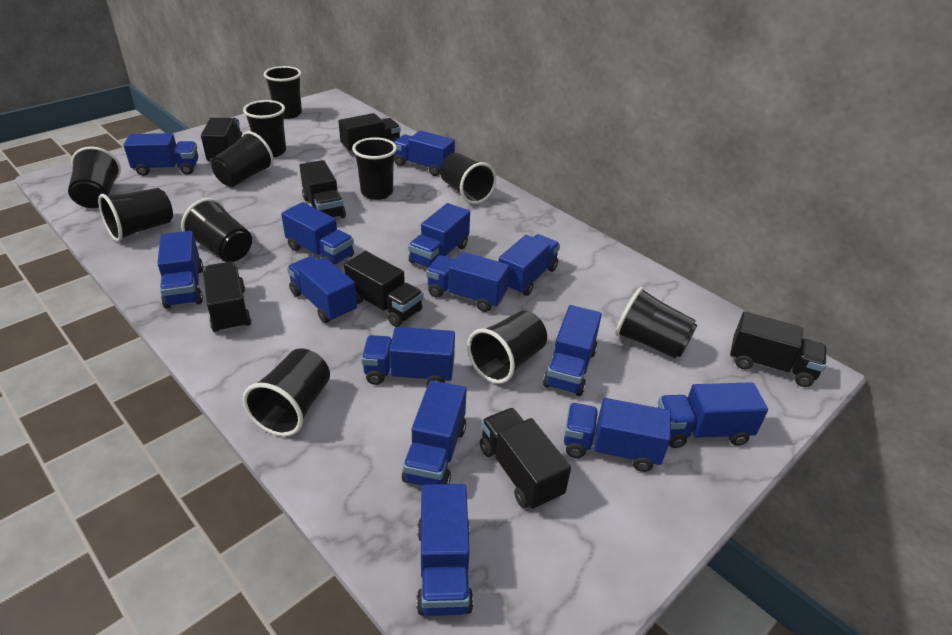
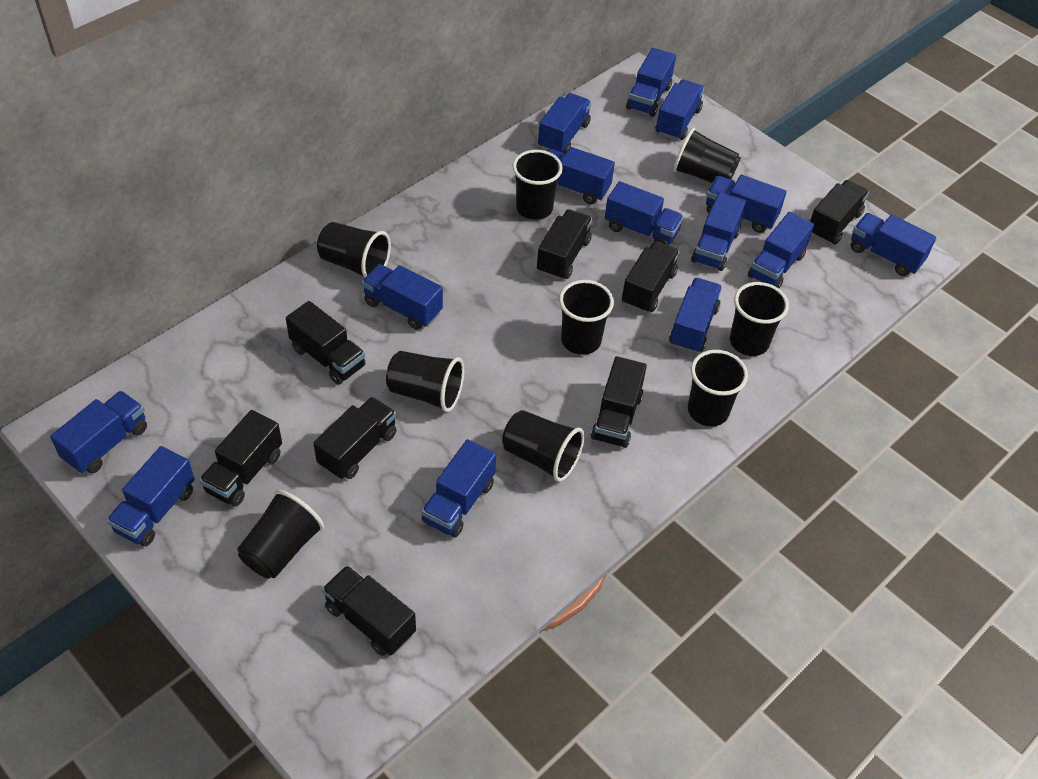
black cup: [68,146,121,208] [98,188,173,242] [181,198,252,262] [212,131,274,187] [243,100,286,158] [243,348,330,437] [264,66,302,119] [352,137,397,200] [440,153,496,204] [467,311,547,384] [615,287,697,358] = 11 -> [237,490,324,579] [317,222,391,278] [386,351,464,412] [502,410,585,482] [513,150,563,220] [559,280,614,355] [673,128,741,183] [688,350,748,426] [730,282,789,356] = 9
black truck: [201,118,242,161] [203,261,251,333] [299,160,346,218] [338,113,401,155] [344,251,423,327] [480,408,571,510] [730,311,827,387] = 7 -> [199,410,282,507] [286,301,366,385] [314,397,397,479] [322,565,416,656] [537,209,592,280] [591,356,647,448] [622,241,680,313] [810,180,869,245] = 8

